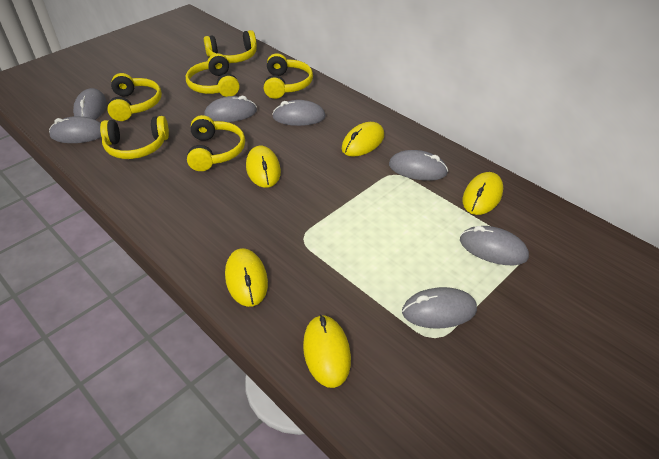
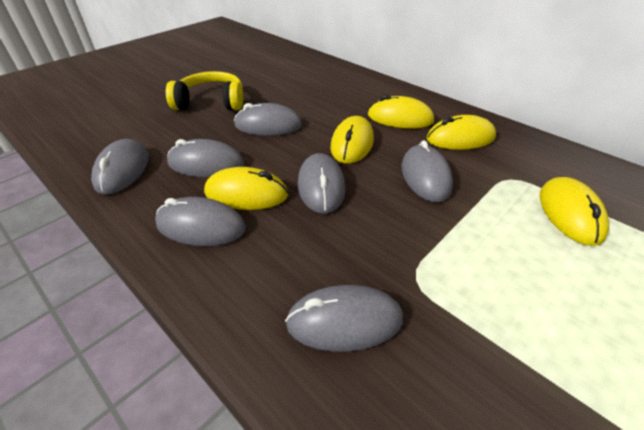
yellow headphones: [100,116,169,159] [107,73,162,121] [186,53,240,97] [187,115,245,171] [204,30,257,63] [264,53,313,99] = 6 -> [166,71,243,111] = 1

